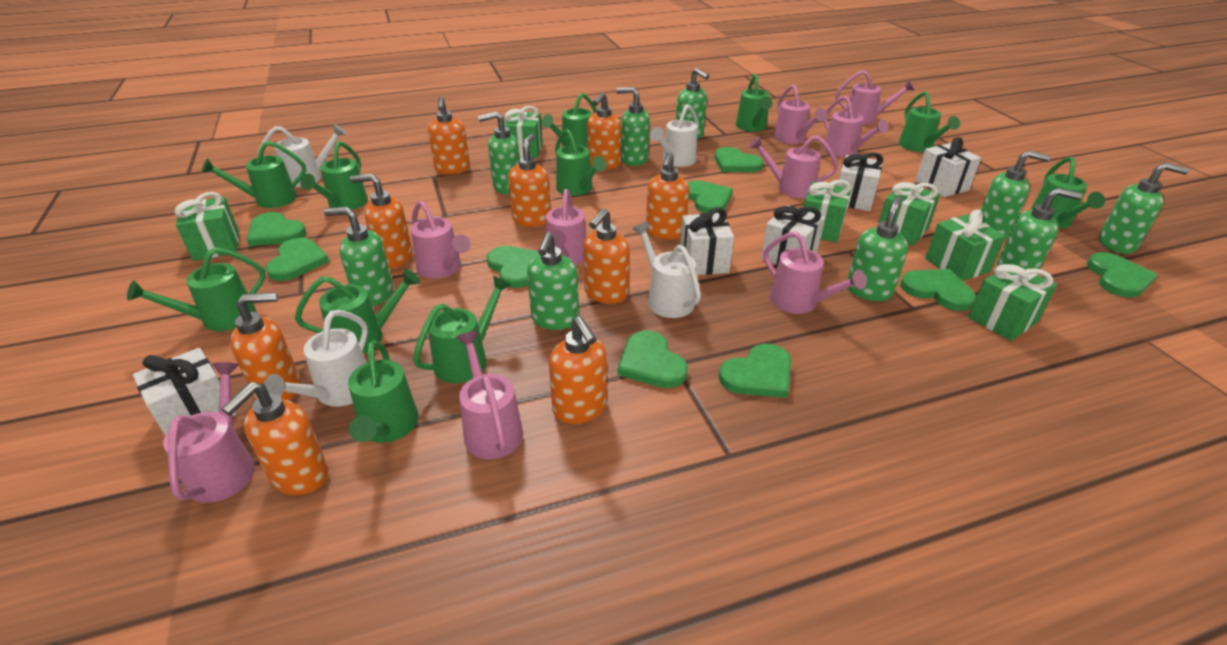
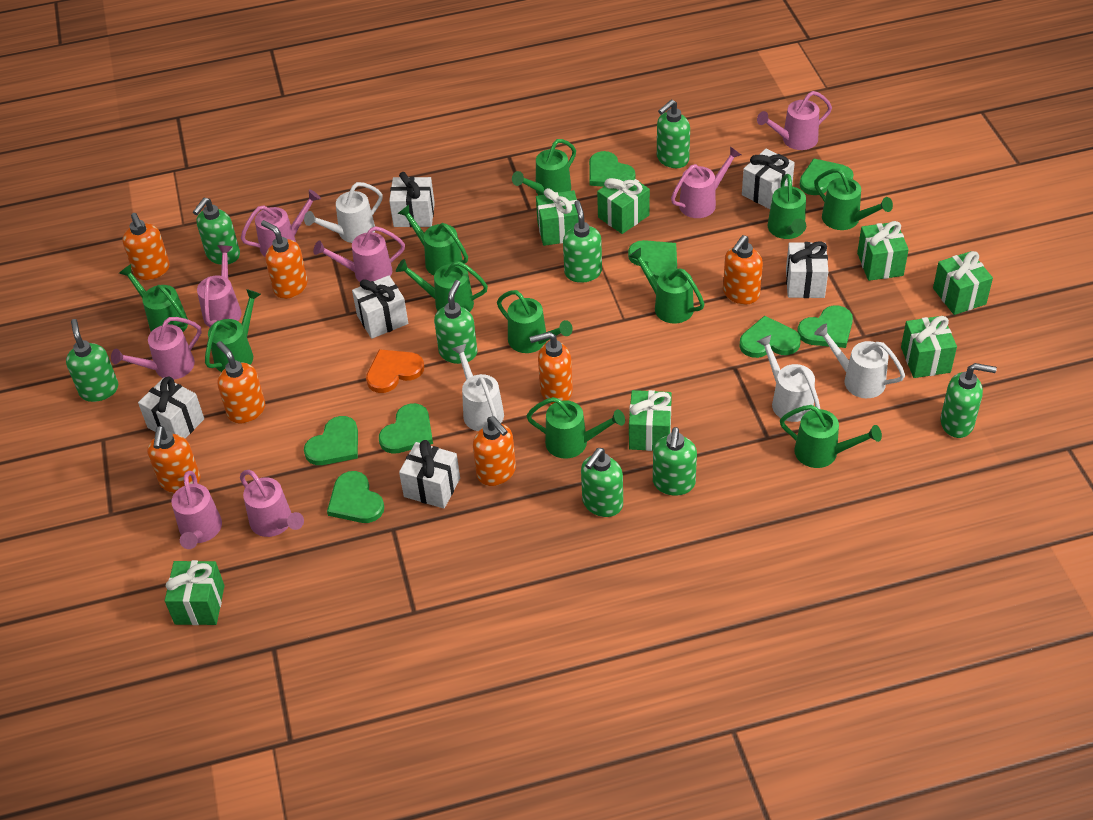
green gift: [174,192,239,261] [504,106,543,158] [804,180,851,243] [877,182,940,245] [925,210,1006,281] [968,263,1057,341] = 6 -> [165,560,225,625] [536,188,578,246] [597,173,650,234] [629,390,672,451] [857,221,909,281] [901,316,957,378] [933,251,993,315] = 7
green heart: [247,212,306,246] [265,237,329,281] [487,246,540,288] [617,330,688,388] [688,180,733,213] [715,147,764,172] [719,344,791,398] [900,269,976,311] [1087,252,1157,297] = 9 -> [304,416,358,465] [327,471,384,523] [379,403,433,454] [589,151,635,187] [628,240,677,280] [739,316,801,358] [797,306,853,348] [800,158,854,195] = 8
green soap dispenser: [324,207,393,307] [478,111,520,194] [527,232,579,330] [616,87,650,166] [676,68,709,139] [847,196,908,301] [981,151,1051,240] [997,188,1082,269] [1099,163,1190,254] = 9 -> [66,319,118,402] [193,198,240,265] [434,280,477,364] [563,200,602,283] [581,448,623,517] [653,427,697,496] [657,100,690,168] [940,363,997,438] = 8
orange heart: none = 0 -> [366,349,424,393] = 1
orange soap dispenser: [221,382,329,495] [230,293,300,401] [350,174,413,269] [428,97,470,175] [508,134,551,227] [549,316,607,424] [583,208,630,304] [587,92,621,169] [646,152,689,239] = 9 -> [122,213,170,280] [147,426,200,493] [216,341,265,423] [261,220,308,299] [473,416,516,486] [530,332,573,404] [723,235,763,304] = 7
pink watering can: [163,362,255,503] [411,201,470,279] [456,331,523,459] [546,189,587,265] [749,135,838,198] [764,231,867,314] [773,85,827,144] [823,96,888,157] [835,70,915,125] = 9 -> [111,317,202,380] [171,471,222,549] [197,245,242,327] [240,470,304,537] [241,189,321,256] [313,226,405,282] [671,146,741,218] [757,91,832,150] = 8
white gift: [133,348,236,435] [680,208,734,275] [761,205,825,265] [837,152,883,211] [915,137,981,197] = 5 -> [138,376,204,438] [352,275,408,339] [389,172,435,227] [399,440,460,509] [742,149,795,209] [786,241,828,298] = 6

